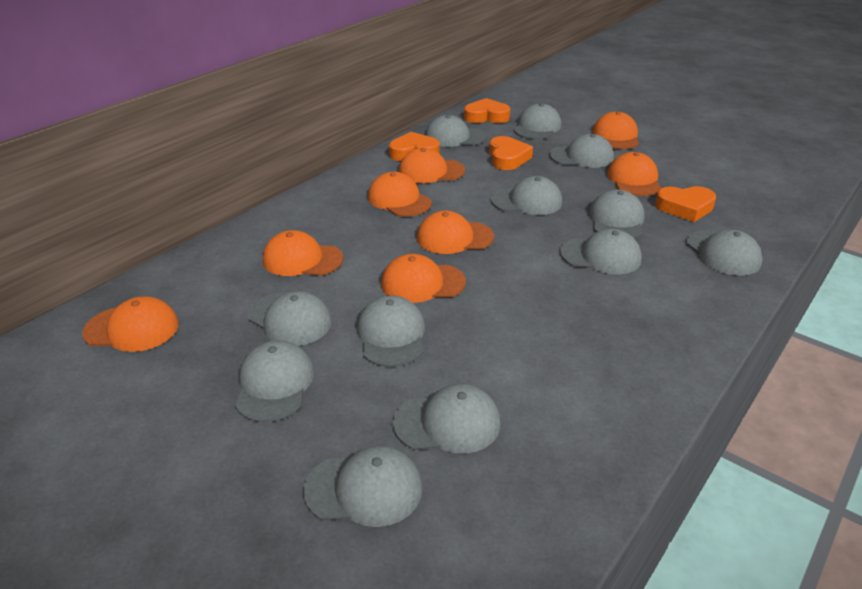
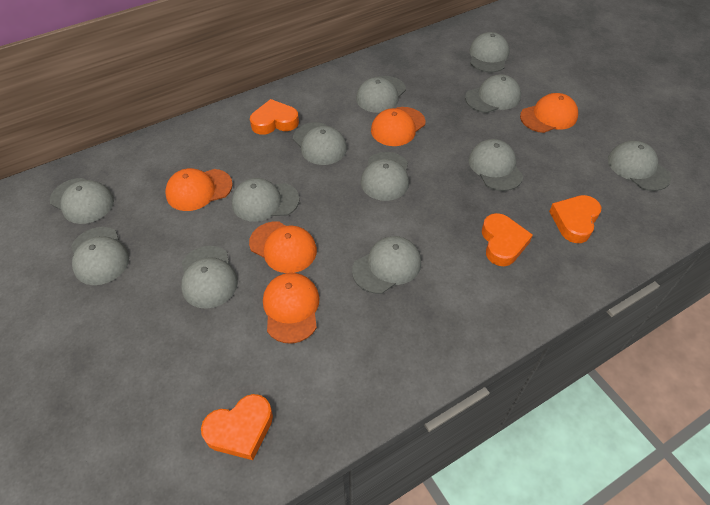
orange cap: [82,296,179,352] [263,230,343,276] [368,172,432,217] [381,254,466,303] [399,148,465,183] [417,211,494,254] [593,112,639,149] [607,152,661,196] = 8 -> [165,168,233,211] [249,221,317,273] [263,273,320,344] [371,107,426,146] [520,93,578,133] = 5

